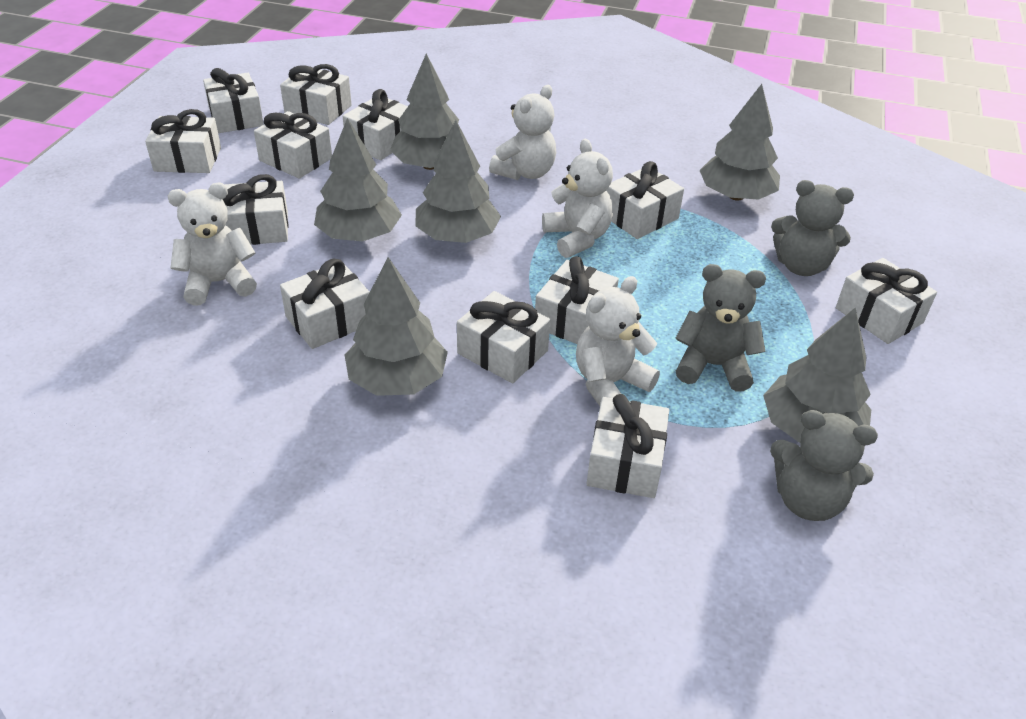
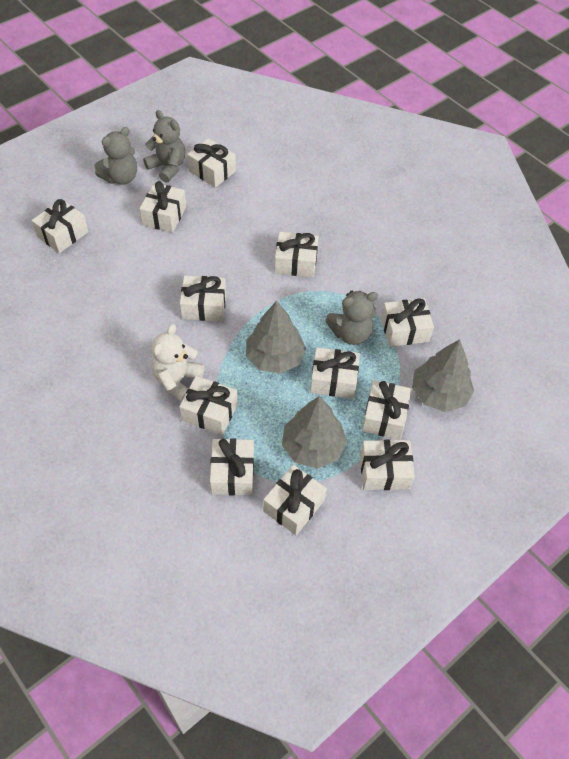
grey tree: [314,118,402,241] [345,257,448,396] [390,54,459,170] [415,120,501,243] [699,84,780,200] [763,308,871,443] = 6 -> [246,301,306,374] [282,396,347,469] [412,339,474,412] = 3
white teddy bear: [168,183,257,305] [489,85,556,180] [542,139,613,258] [576,276,660,406] = 4 -> [151,324,204,402] = 1

